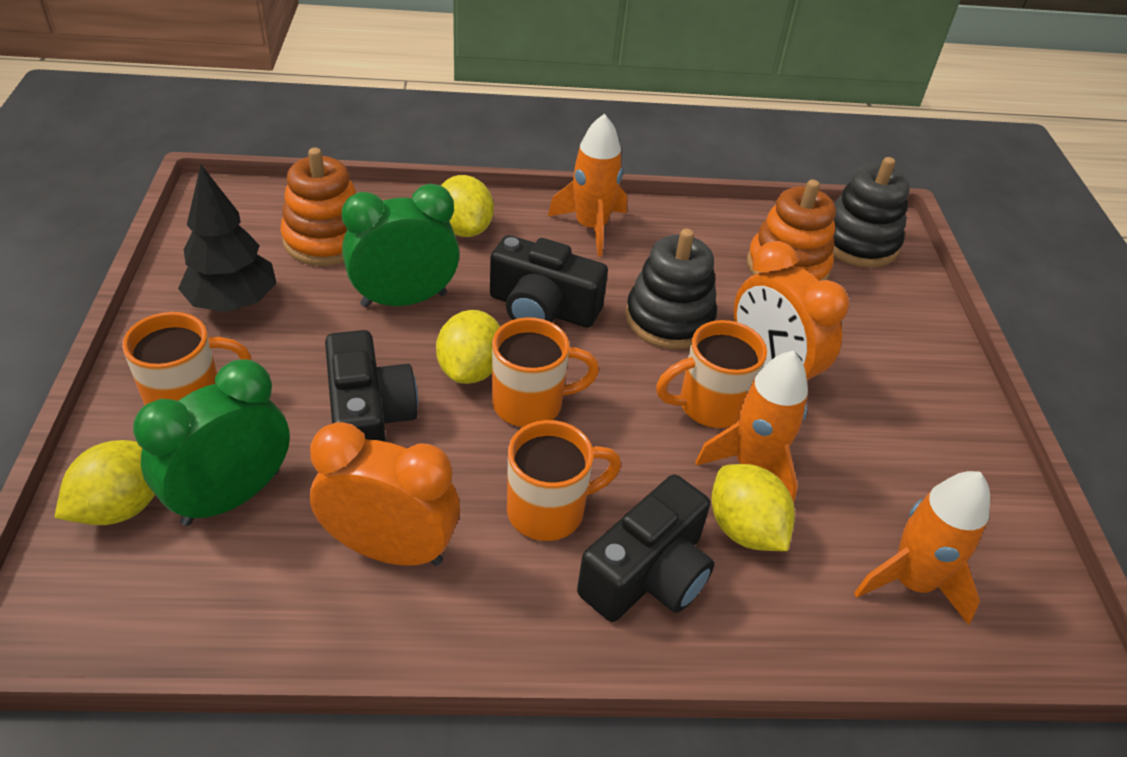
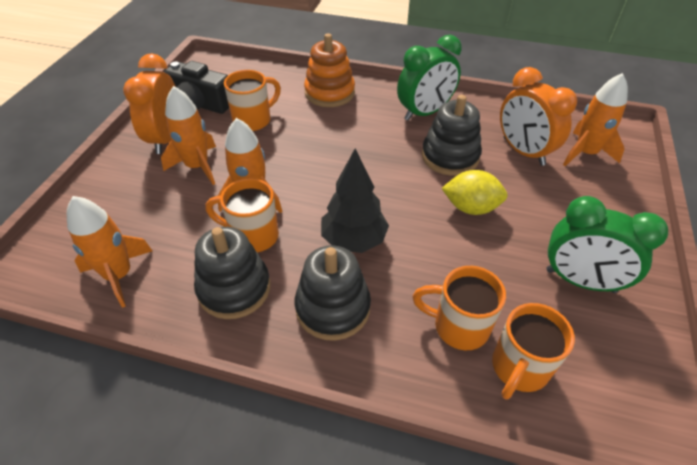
black camera: [325,330,418,442] [490,235,608,327] [577,474,714,622] = 3 -> [164,61,229,114] = 1
black stacking toy: [625,229,717,349] [833,157,910,268] = 2 -> [194,227,270,319] [295,245,371,341] [422,95,482,176] = 3
orange rocket: [548,114,627,257] [695,351,808,503] [854,471,990,625] = 3 -> [67,196,152,308] [161,86,216,185] [218,118,282,213] [563,73,628,166] = 4
orange stacking toy: [280,148,356,266] [747,179,836,281] = 2 -> [304,33,355,107] = 1
yellow lemon: [54,440,155,525] [436,310,500,384] [441,175,494,237] [711,464,795,551] = 4 -> [442,170,508,215] = 1

